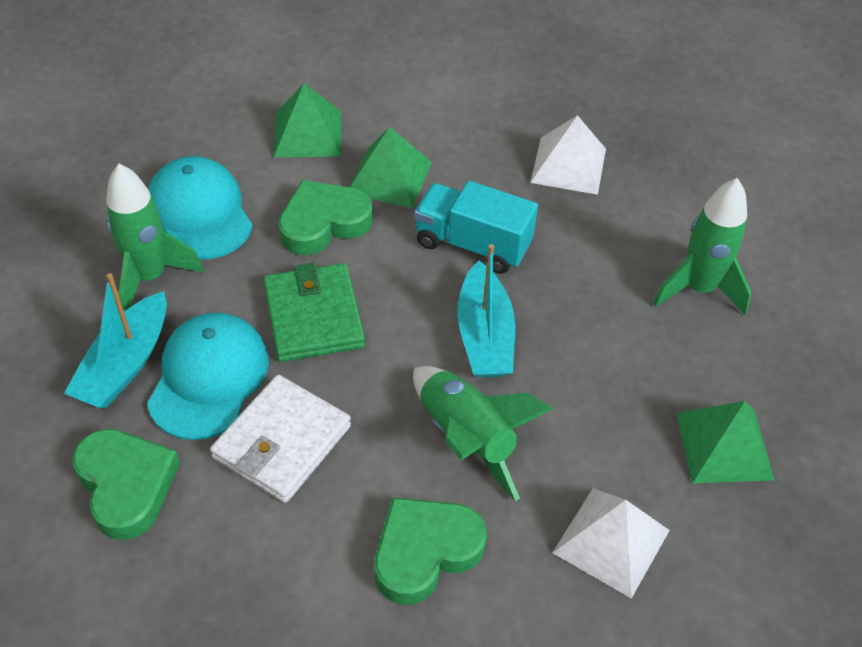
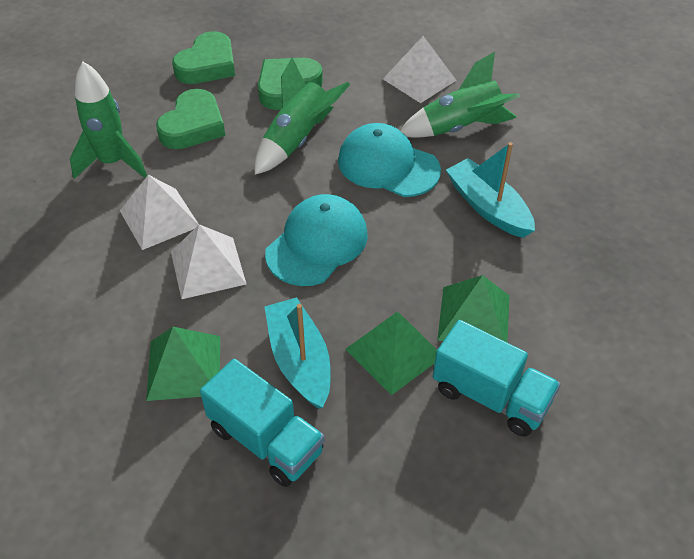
green wallet: [263,263,365,362] = 1 -> none = 0
turquoise truck: [414,181,538,274] = 1 -> [200,359,325,487] [433,320,561,437] = 2
white pyramid: [530,115,606,195] [552,488,670,599] = 2 -> [120,175,199,250] [171,224,246,299] [383,36,456,103] = 3
white wallet: [210,375,351,503] = 1 -> none = 0

